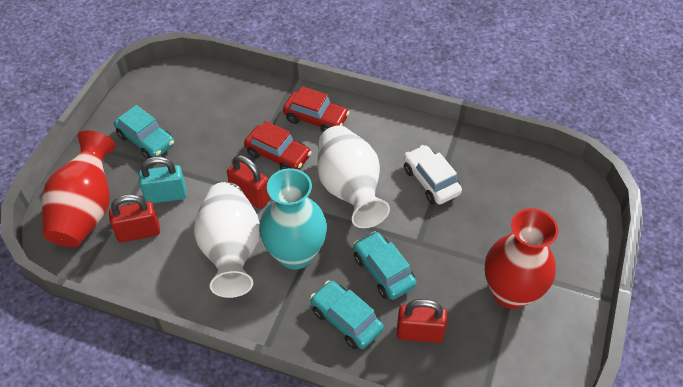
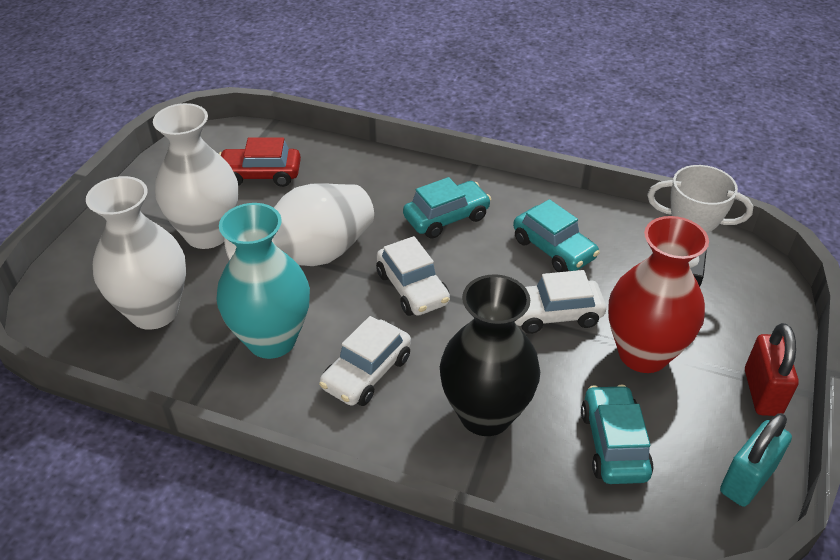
black vase: none = 0 -> [440,274,540,436] = 1
red car: [244,121,312,170] [283,86,349,132] = 2 -> [219,137,301,187] = 1
red padlock: [109,194,160,243] [227,155,271,209] [397,299,447,343] = 3 -> [745,323,799,416] = 1
red vase: [42,130,116,247] [485,208,559,309] = 2 -> [608,216,709,373] = 1
white car: [404,145,462,204] = 1 -> [319,316,411,406] [376,236,450,316] [515,270,606,334] = 3
white trophy: none = 0 -> [647,165,753,286] = 1
white vase: [194,182,260,298] [317,126,390,228] = 2 -> [86,176,186,330] [153,103,238,249] [224,183,374,266] = 3

